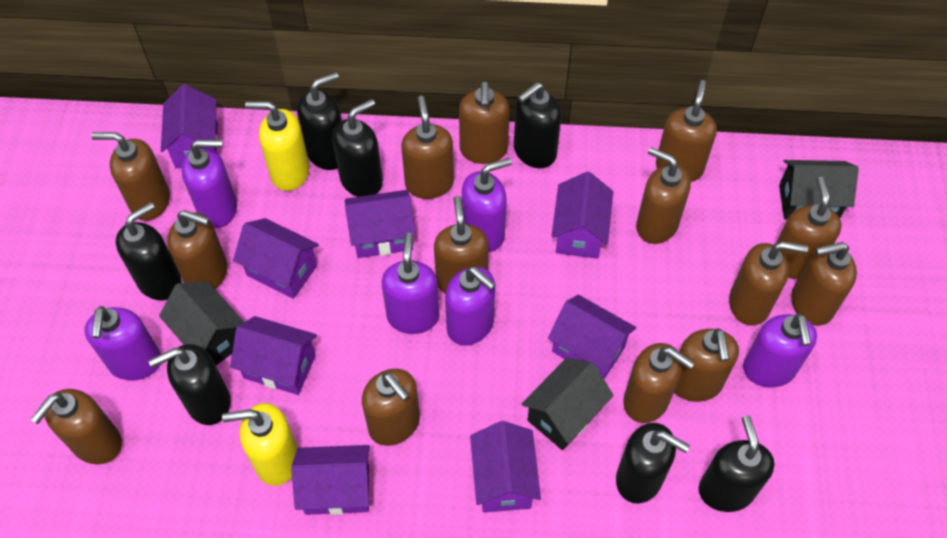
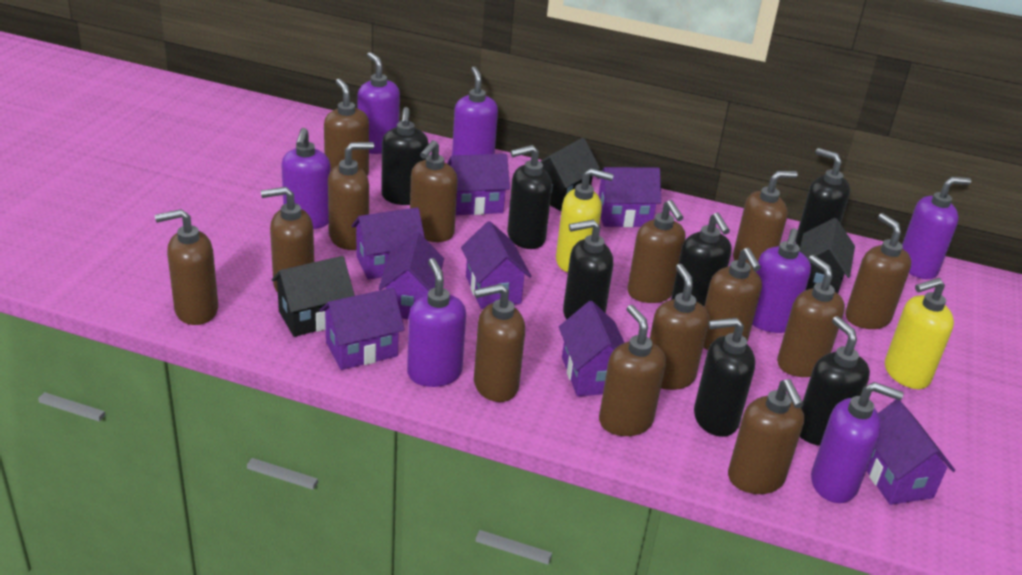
purple soap dispenser: [85,306,161,381] [181,140,237,228] [381,233,439,334] [445,267,496,346] [462,158,512,252] [743,313,817,388] = 6 -> [281,128,331,229] [357,52,400,154] [407,258,466,387] [452,66,498,156] [752,228,811,333] [811,382,904,503] [902,177,971,279] = 7

